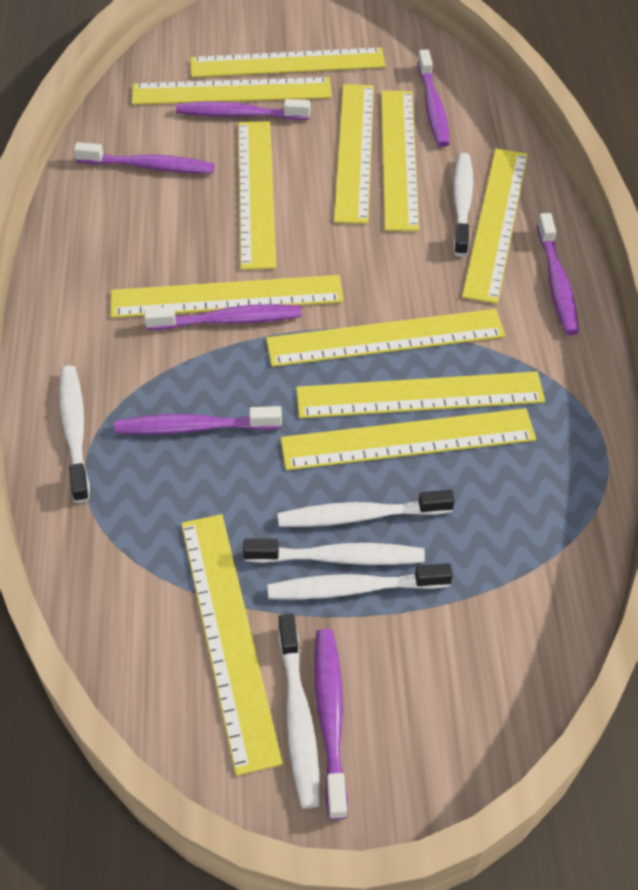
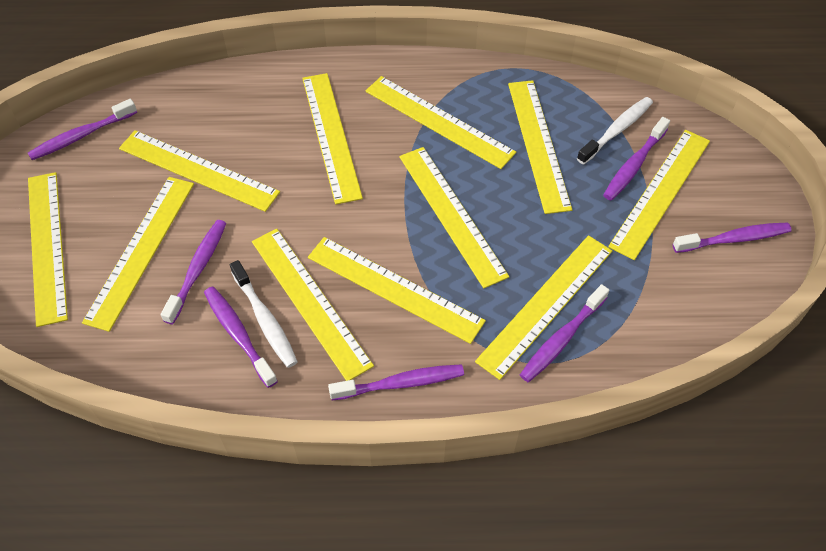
white toothbrush: [59,365,90,503] [243,539,425,565] [267,563,453,600] [278,490,455,527] [278,614,320,809] [453,153,473,257] = 6 -> [230,260,298,368] [577,97,653,164] = 2

